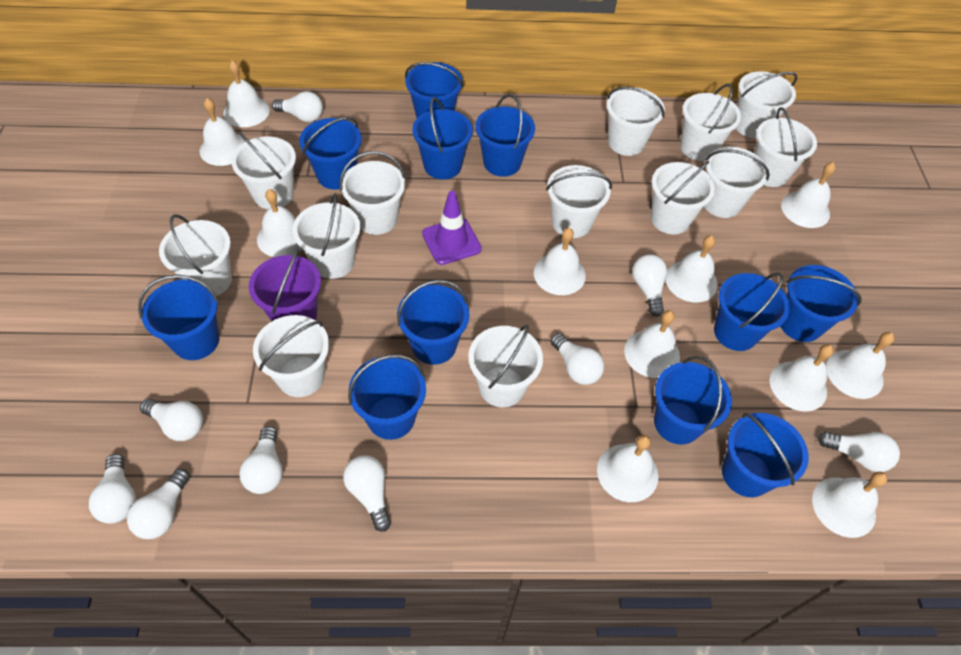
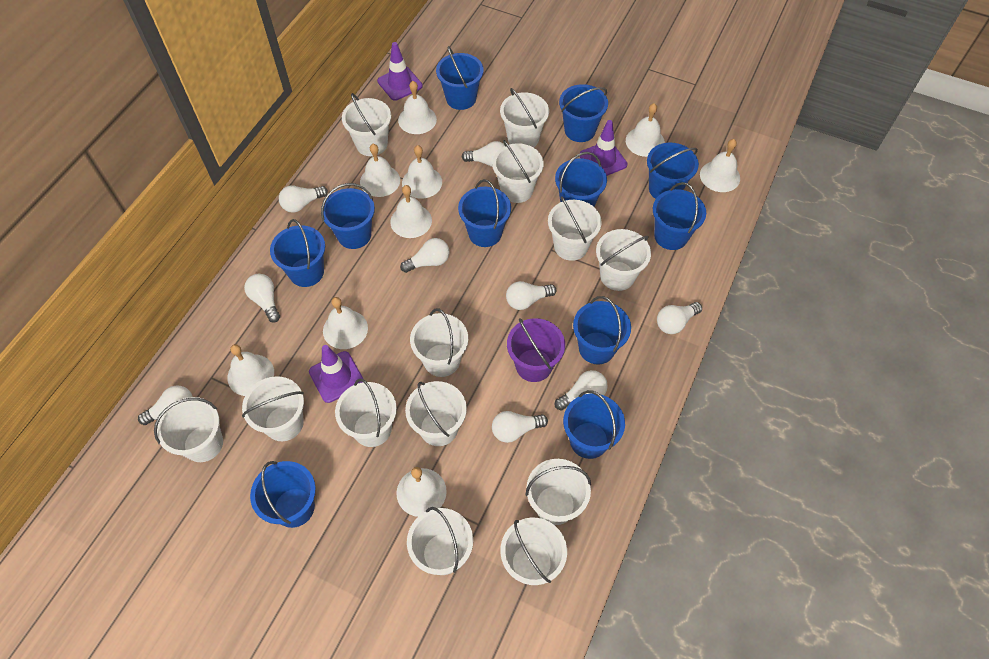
purple traffic cone: [422,191,482,265] = 1 -> [309,345,363,403] [377,42,423,101] [580,120,627,176] = 3
white bell: [200,98,246,166] [223,60,270,127] [257,189,302,257] [534,228,586,295] [597,435,659,502] [624,310,680,378] [665,235,718,303] [770,344,834,412] [781,162,836,228] [812,472,888,538] [826,332,895,399] = 11 -> [228,344,274,396] [323,297,368,349] [360,144,400,197] [390,185,432,238] [397,467,447,517] [398,81,437,134] [402,145,442,199] [626,103,665,157] [700,139,740,192] = 9

